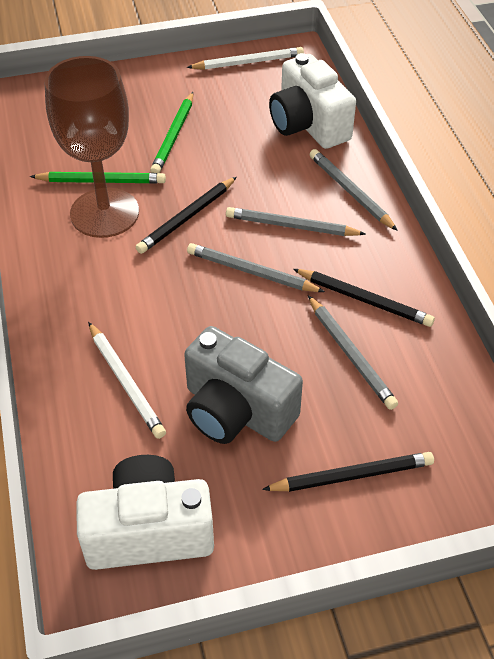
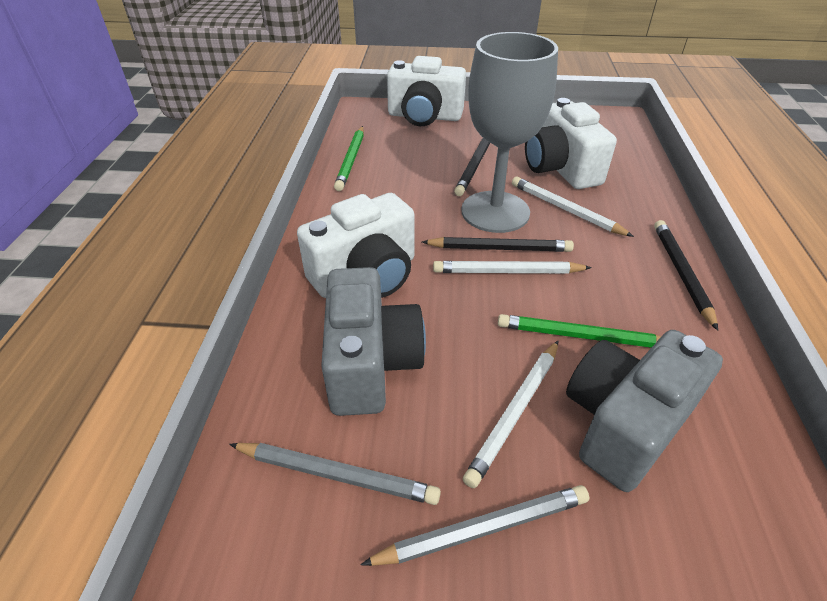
brown goblet: [44,56,139,238] = 1 -> none = 0
grey camera: [184,326,303,444] = 1 -> [321,267,426,416] [566,330,723,492] = 2
grey goblet: none = 0 -> [461,32,558,233] = 1
grey pencil: [187,243,325,292] [226,207,366,236] [308,295,398,410] [310,149,398,231] = 4 -> [229,443,441,505] [360,485,590,566] = 2
white camera: [76,455,214,570] [269,53,356,149] = 2 -> [297,193,415,298] [387,56,466,126] [525,98,617,189] = 3
white pencil: [88,322,166,439] [187,47,304,70] = 2 -> [433,261,592,273] [463,340,559,488] [512,177,634,237] = 3

